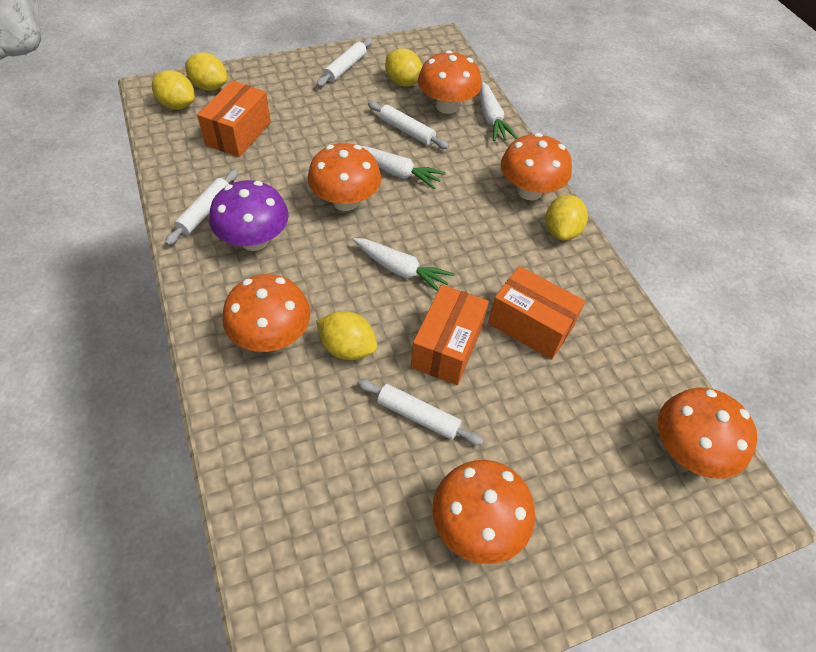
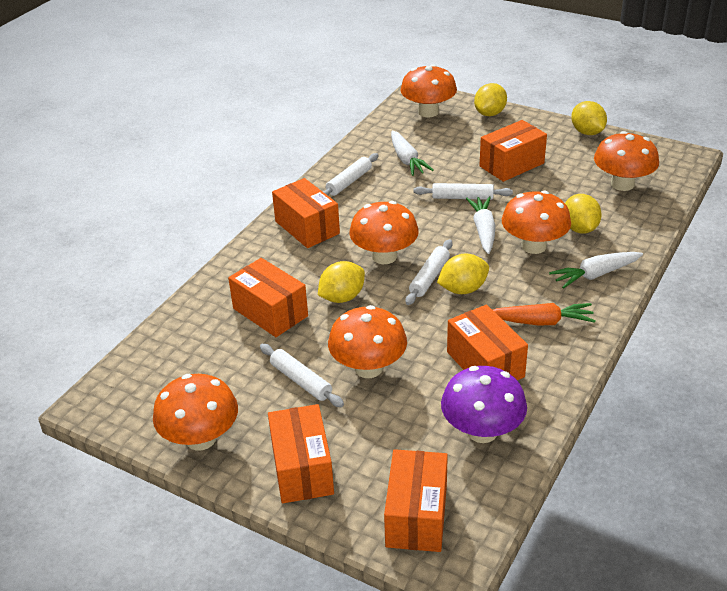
orange box: [197,80,271,157] [411,285,489,385] [488,266,585,360] = 3 -> [228,258,308,337] [268,404,334,503] [272,178,340,248] [384,449,448,552] [447,305,528,380] [479,120,547,182] = 6
orange carrot: none = 0 -> [493,303,596,326] = 1

